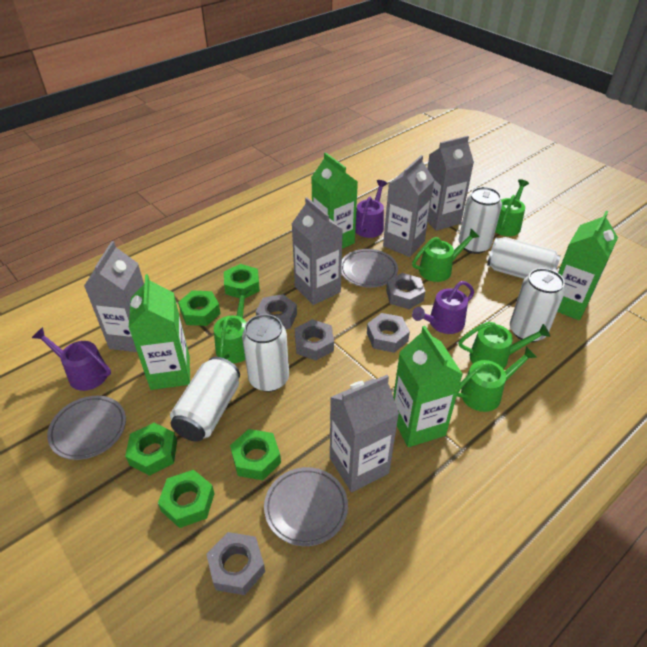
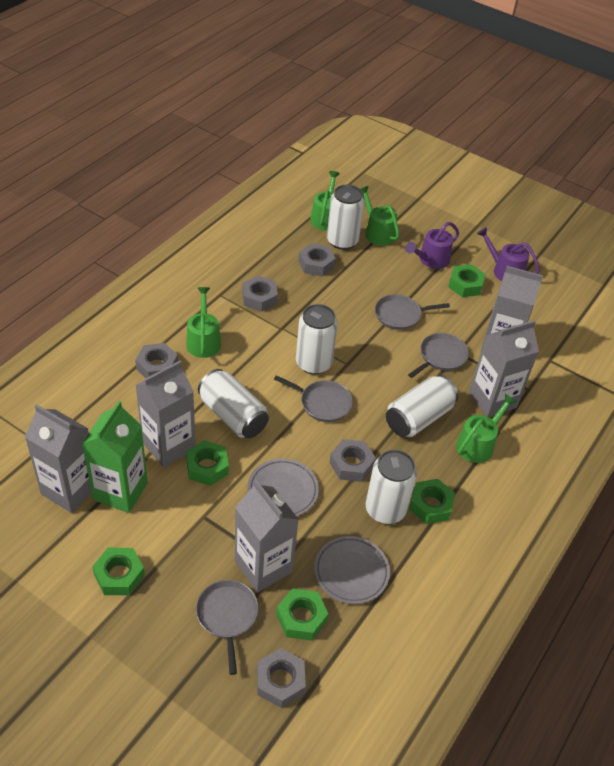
green carton: [129,274,190,390] [311,152,358,249] [393,326,463,447] [557,211,618,320] = 4 -> [82,401,148,513] = 1
green watering can: [214,288,250,363] [412,229,479,282] [457,346,536,412] [458,322,550,369] [495,179,529,236] = 5 -> [186,287,221,358] [310,171,340,231] [360,186,399,246] [456,394,517,463] = 4
grey pan: none = 0 -> [196,580,258,675] [274,375,353,422] [375,294,450,330] [408,333,469,378] = 4
grey plate: [47,396,126,460] [264,467,348,546] [341,249,398,288] = 3 -> [247,458,319,516] [314,536,390,604] = 2
purple watering can: [32,327,111,391] [355,180,387,238] [412,281,475,334] = 3 -> [405,222,459,269] [477,227,540,281] = 2

